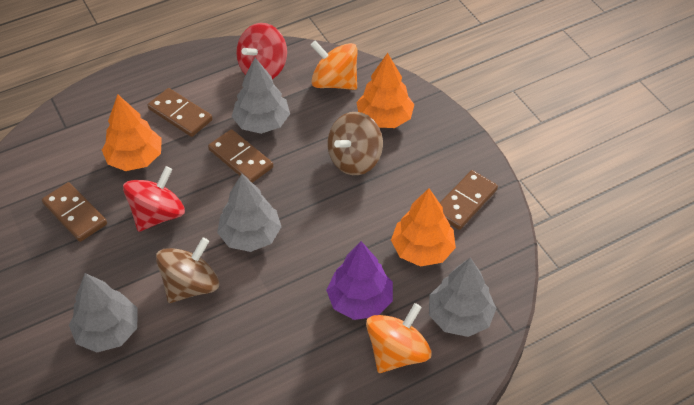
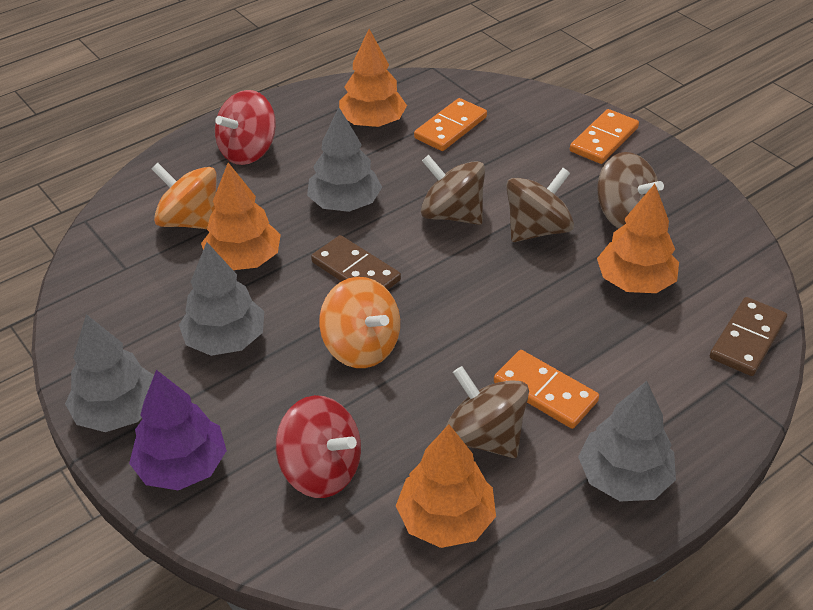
brown domino: [42,182,107,242] [148,88,213,137] [208,129,273,183] [440,170,498,230] = 4 -> [311,235,401,290] [710,297,787,376] = 2
brown spinning top: [156,238,219,303] [327,112,383,175] = 2 -> [421,155,485,225] [445,366,529,458] [506,168,574,242] [598,152,664,229] = 4
orange domino: none = 0 -> [414,98,487,151] [494,350,599,429] [570,109,639,164] = 3
orange tree: [102,94,162,171] [357,53,415,128] [391,188,456,267] = 3 -> [201,163,281,270] [339,29,407,127] [396,424,496,548] [597,184,679,293] = 4

